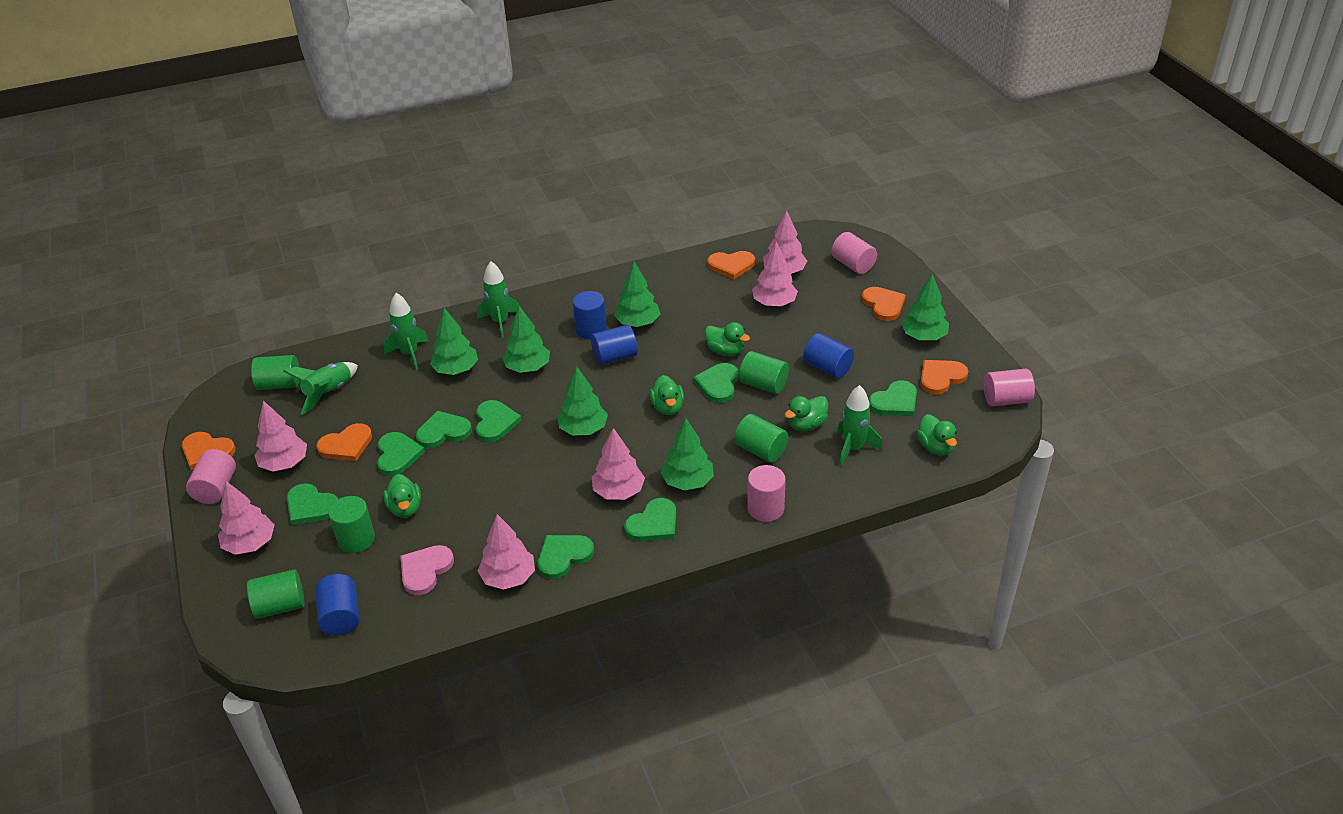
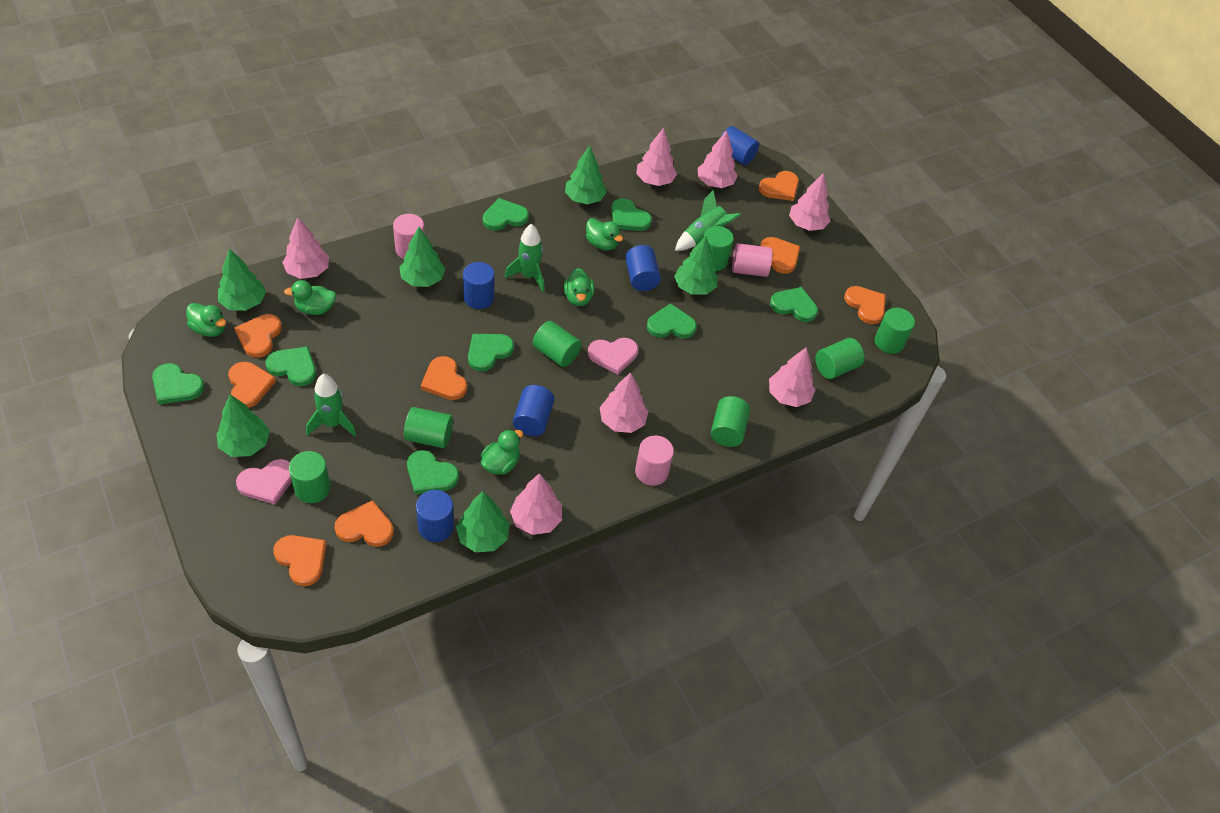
blue cylinder: [315,574,359,636] [572,291,607,339] [591,325,638,365] [803,333,854,378] = 4 -> [416,490,454,542] [463,262,495,309] [513,385,554,436] [625,245,661,291] [720,126,759,165] = 5
green cylinder: [247,569,305,619] [251,355,300,390] [328,496,375,553] [734,414,788,463] [739,351,789,394] = 5 -> [289,451,331,503] [404,407,453,448] [533,321,582,367] [703,226,734,271] [711,396,750,447] [815,338,864,379] [874,308,915,354] = 7
green rocket: [283,362,358,415] [384,293,428,370] [477,261,520,338] [837,385,883,467] = 4 -> [306,374,356,437] [505,224,545,292] [675,190,741,251] = 3
orange heart: [182,432,236,470] [316,423,372,461] [707,251,755,279] [862,287,906,321] [920,360,968,395] = 5 -> [228,362,276,408] [235,314,282,358] [273,535,327,586] [334,500,394,547] [421,356,467,400] [759,171,799,201] [760,237,800,274] [844,286,886,324] = 8
pink cylinder: [186,449,236,504] [747,465,786,522] [831,232,877,274] [984,369,1035,406] = 4 -> [393,214,425,259] [635,435,674,486] [732,243,772,277] = 3
pink heart: [400,545,454,595] = 1 -> [236,459,292,505] [588,338,638,375] = 2
pink tree: [218,481,274,555] [254,401,307,471] [478,514,535,590] [592,428,645,500] [752,242,798,307] [764,211,807,274] = 6 -> [282,217,329,279] [510,473,562,535] [600,372,648,433] [636,128,677,186] [698,131,738,188] [769,347,815,407] [789,173,830,231] = 7

